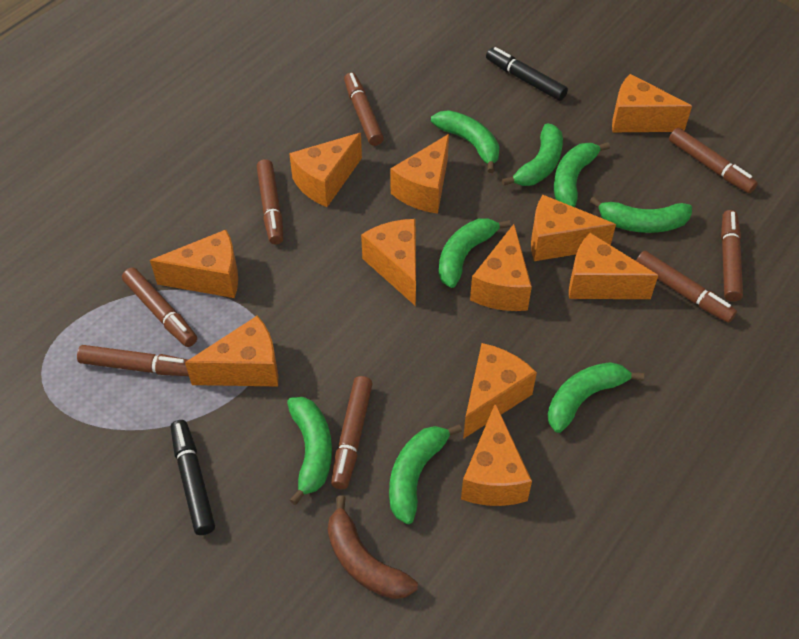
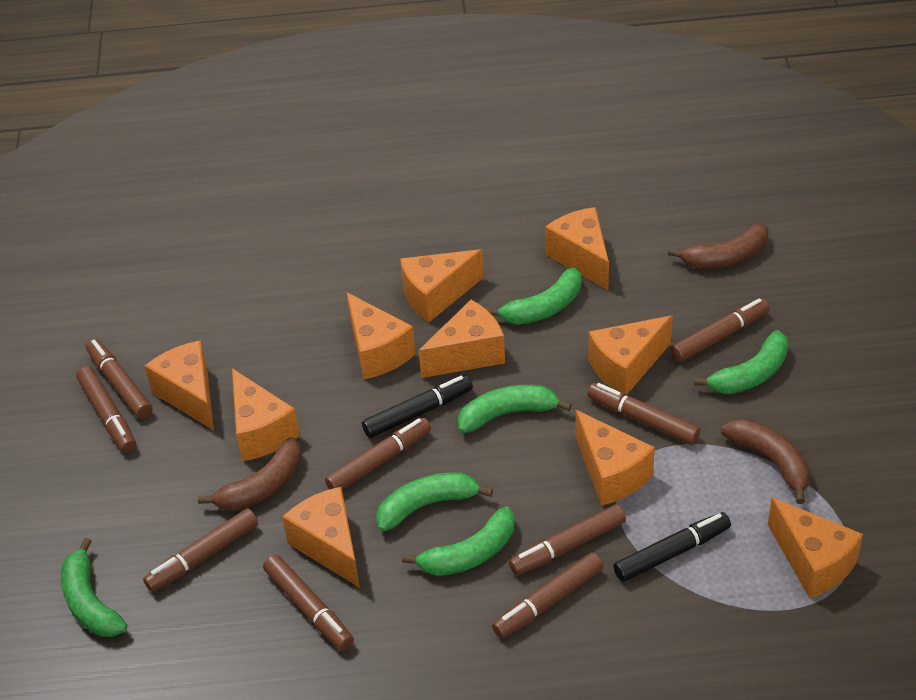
brown banana: [328,496,418,599] = 1 -> [198,437,301,511] [668,223,769,269] [721,419,810,504] = 3
brown marker: [77,345,189,376] [122,268,197,347] [257,159,283,244] [331,376,373,489] [344,72,384,146] [636,251,737,323] [669,128,758,193] [721,210,743,302] = 8 -> [76,366,136,453] [86,339,153,419] [143,508,258,592] [263,554,354,651] [325,417,431,490] [492,552,604,638] [509,504,626,575] [588,383,700,445] [671,298,770,362] = 9
green banana: [287,397,332,505] [389,424,462,524] [431,110,500,173] [438,218,511,288] [502,123,563,186] [548,362,644,433] [554,142,610,207] [589,196,692,233] = 8 -> [61,538,127,637] [376,472,493,532] [402,507,515,576] [458,385,572,433] [486,267,581,325] [694,330,789,394] = 6
orange cheese: [150,230,238,298] [185,316,278,387] [289,133,362,207] [361,219,416,306] [390,134,449,214] [461,403,532,506] [463,343,537,439] [470,224,532,311] [531,195,616,261] [569,233,658,299] [612,74,692,132] = 11 -> [145,340,214,431] [232,368,300,461] [282,487,360,588] [347,293,416,379] [400,249,484,323] [418,300,505,378] [545,207,609,290] [576,410,655,506] [588,316,673,394] [768,498,863,598] = 10

